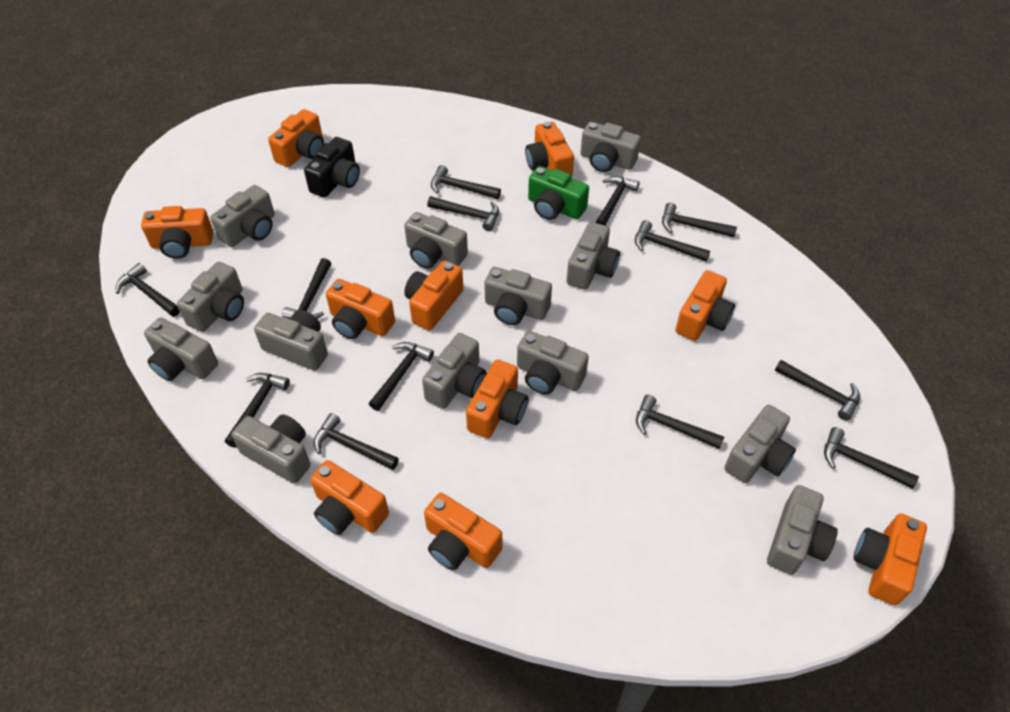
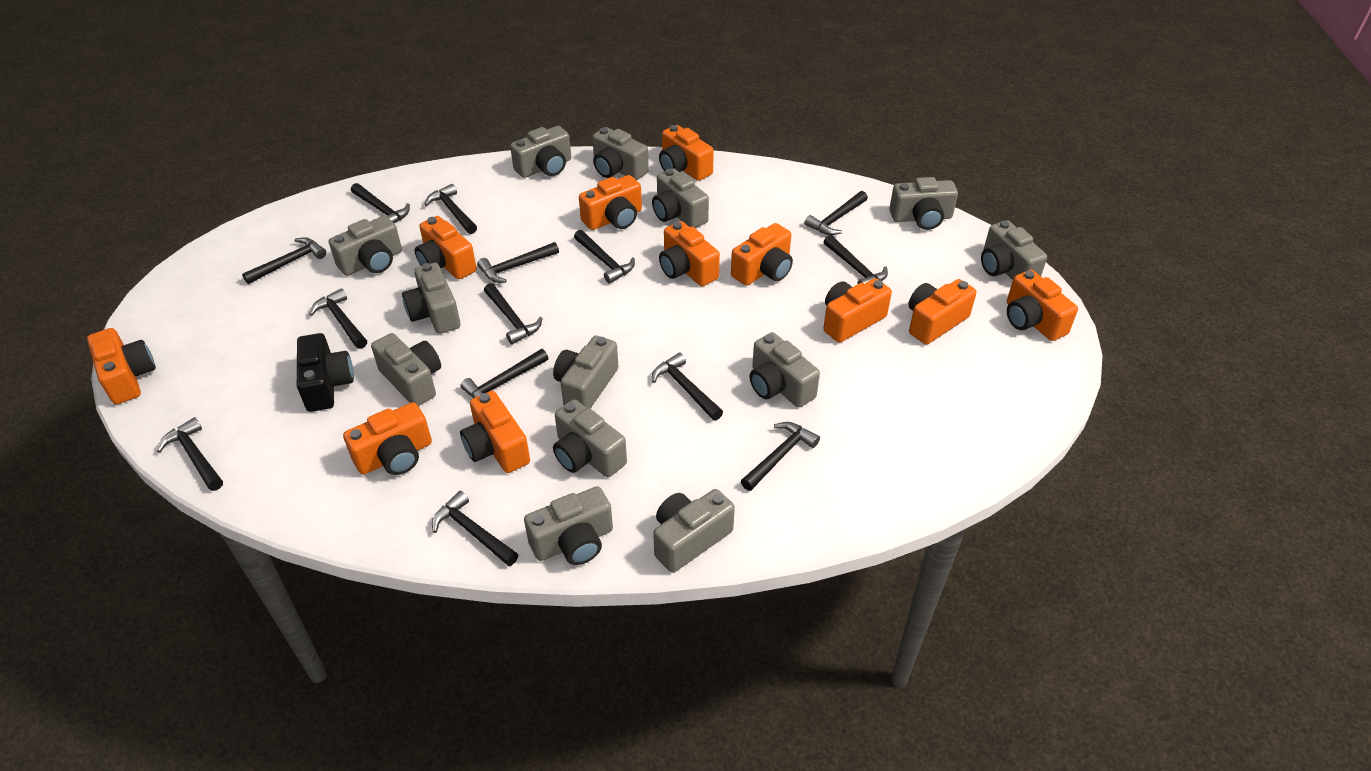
black hammer: [116,263,180,317] [225,373,290,448] [282,258,331,319] [314,413,399,470] [369,342,434,411] [427,196,499,231] [431,165,501,199] [595,176,640,226] [635,220,710,261] [636,395,724,449] [662,202,737,237] [775,360,860,421] [824,427,919,489] = 13 -> [157,417,223,491] [242,237,327,284] [309,288,367,349] [351,183,410,224] [424,184,477,234] [432,491,518,566] [460,349,548,398] [477,242,559,283] [484,283,543,344] [574,230,635,284] [652,353,723,421] [741,422,820,491] [805,191,868,235] [824,235,888,284] = 14
green camera: [528,166,589,220] = 1 -> none = 0
orange camera: [141,206,213,259] [268,109,324,167] [310,460,389,535] [326,279,395,339] [404,260,464,331] [424,493,502,570] [466,359,528,438] [525,122,574,178] [676,270,735,341] [854,514,927,606] = 10 -> [87,328,156,405] [343,402,432,475] [415,216,477,279] [460,391,530,473] [579,175,642,230] [659,125,714,181] [659,221,720,286] [731,223,793,286] [823,278,892,343] [908,279,977,344] [1007,270,1078,341] = 11

